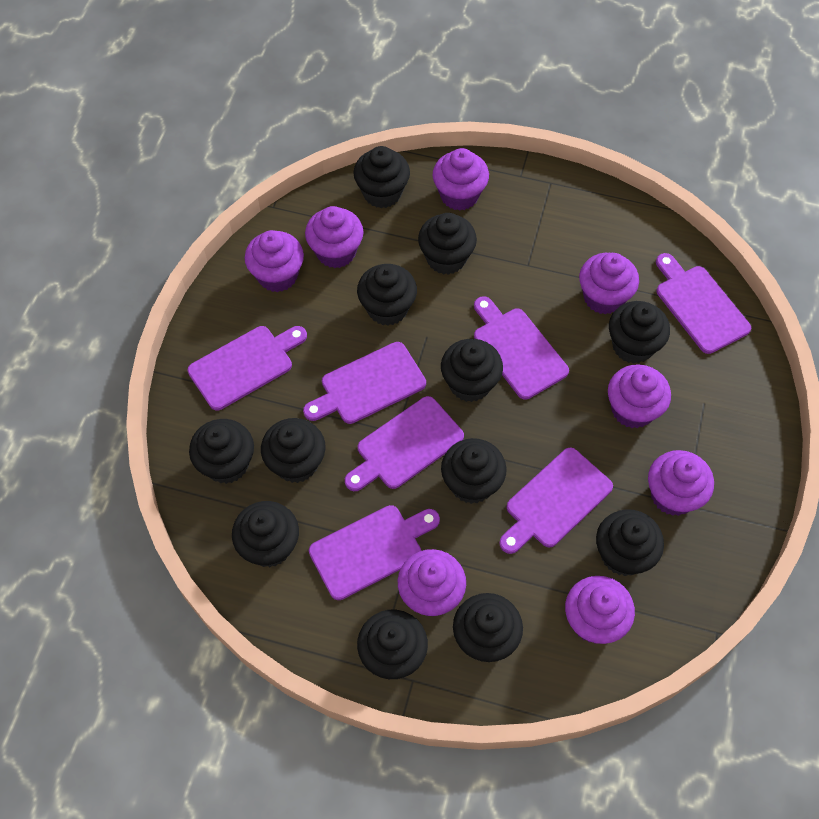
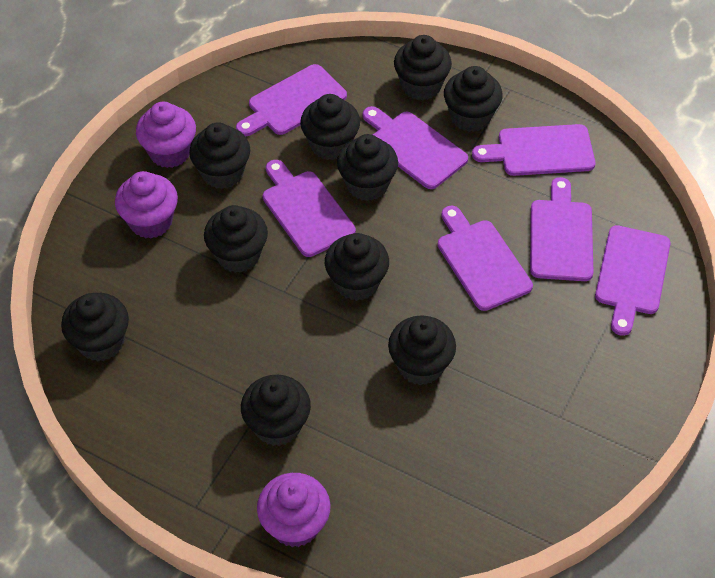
black cupcake: [189,419,254,484] [232,501,299,567] [261,418,326,483] [353,146,410,208] [357,264,417,326] [357,610,428,679] [418,213,477,275] [441,339,503,402] [441,438,507,504] [453,593,523,662] [596,509,664,576] [609,301,670,364] = 12 -> [61,293,129,362] [189,122,250,189] [204,205,268,273] [241,375,311,446] [300,94,360,160] [325,233,389,301] [337,134,398,201] [388,315,456,385] [394,35,452,101] [444,66,503,132] = 10
purple cupcake: [245,230,304,292] [305,206,363,268] [398,549,466,616] [433,148,489,211] [565,576,635,644] [579,253,639,315] [608,364,671,428] [648,450,714,516] = 8 -> [115,171,178,238] [136,102,196,168] [257,473,331,547] = 3

